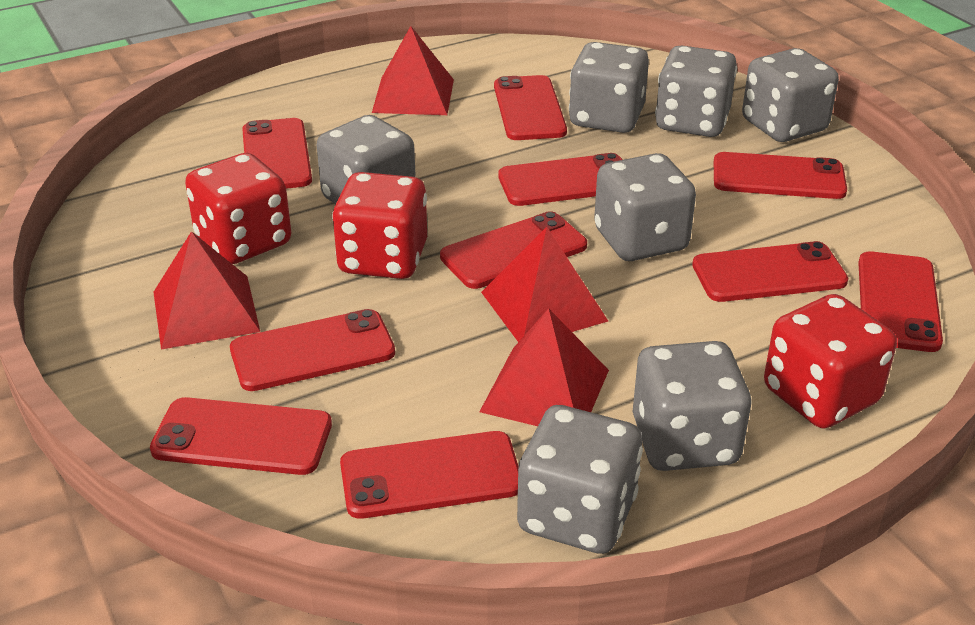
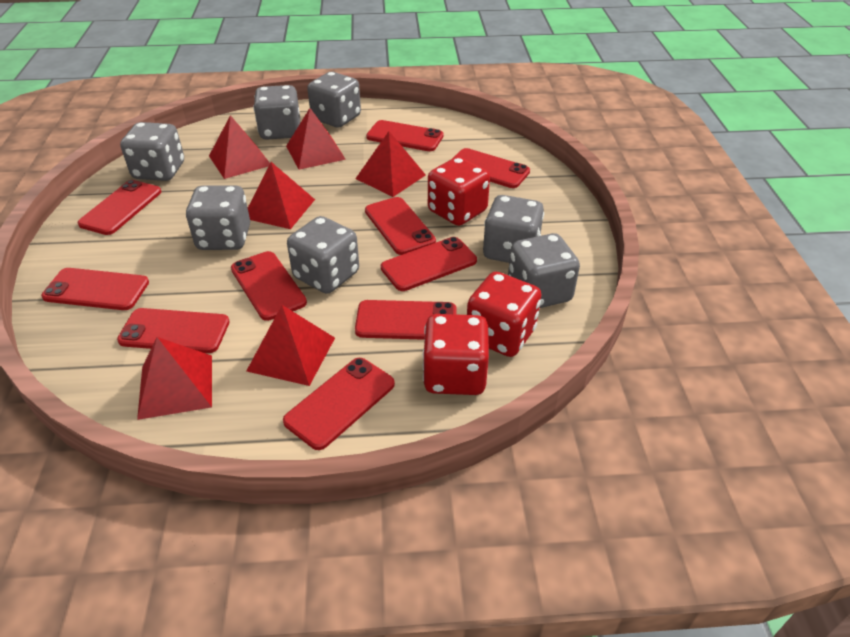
red pyramid: [153,231,260,350] [372,26,454,115] [479,308,609,426] [481,227,608,342] = 4 -> [137,337,212,420] [209,115,270,179] [247,305,335,386] [248,162,315,229] [286,108,346,170] [355,131,426,197] = 6

